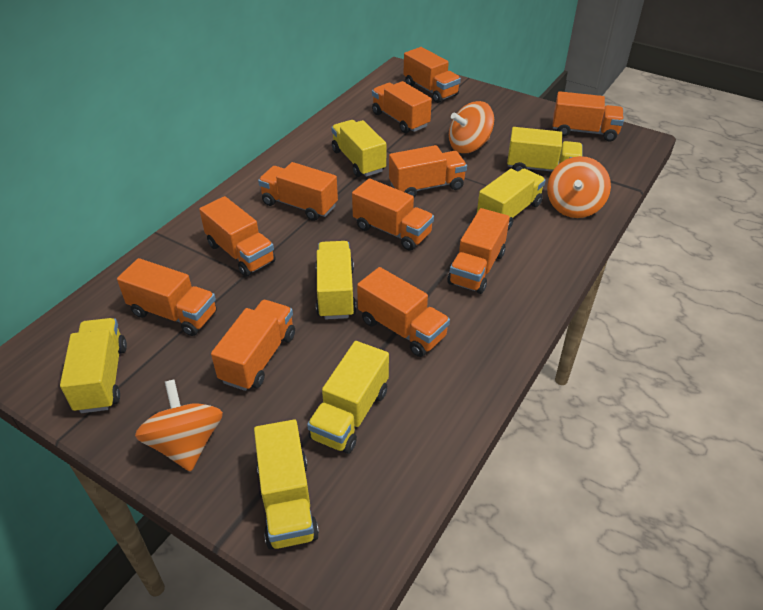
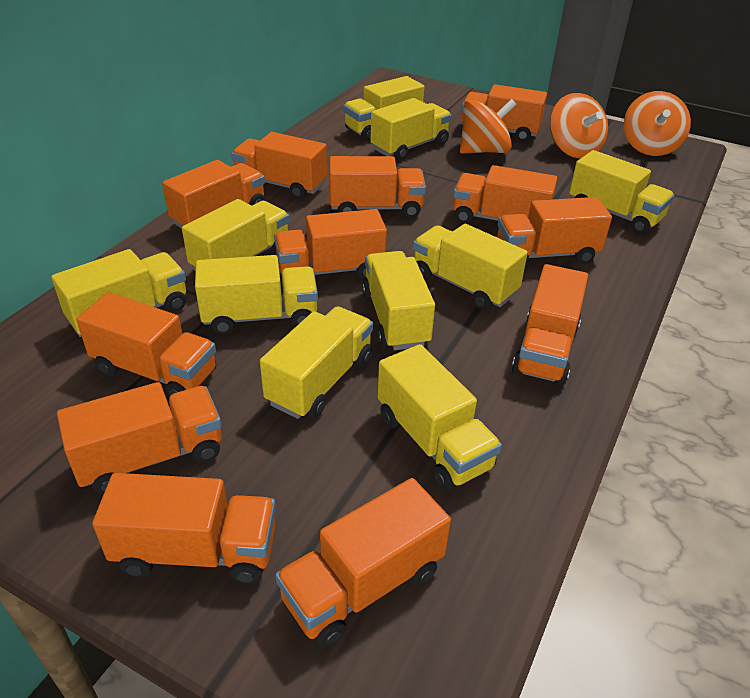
orange truck: [117,258,217,336] [199,196,276,276] [211,300,295,391] [258,162,338,221] [352,178,434,251] [357,267,450,357] [372,81,432,133] [389,145,467,197] [404,47,461,103] [448,208,510,294] [553,91,624,141] = 11 -> [57,382,222,494] [76,293,216,396] [92,473,276,584] [162,160,265,229] [231,132,327,199] [274,209,387,278] [275,478,451,648] [330,156,426,218] [453,165,557,223] [462,84,547,141] [497,197,612,265] [512,264,588,385] = 12
yellow truck: [60,318,127,413] [254,420,319,549] [307,341,389,454] [316,241,356,319] [331,120,386,177] [477,169,546,230] [507,127,583,172] = 7 -> [51,249,186,337] [182,199,289,271] [195,255,318,334] [260,306,373,419] [343,76,424,141] [362,251,435,350] [370,98,451,160] [378,344,502,491] [413,224,528,310] [569,150,674,234] = 10

